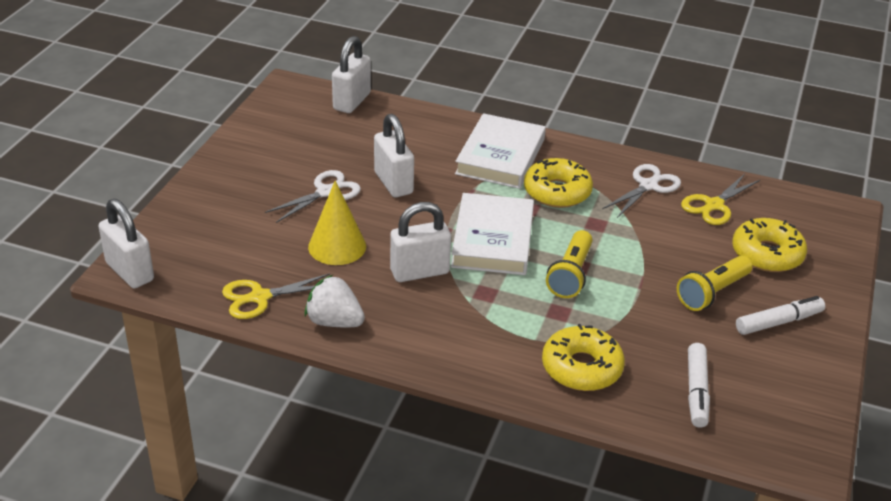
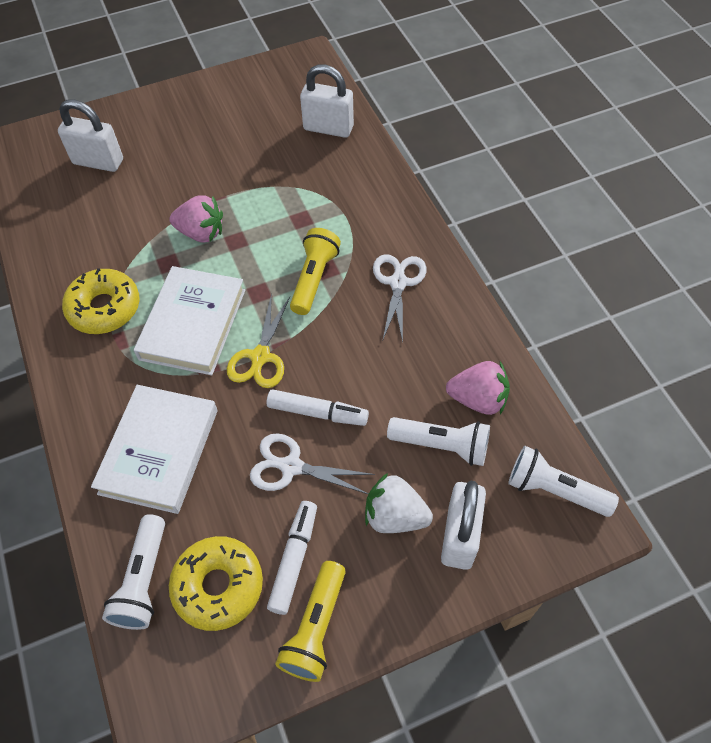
pink strawberry: none = 0 -> [169,195,223,242] [446,361,510,415] = 2
white flashlight: none = 0 -> [102,514,165,630] [387,417,490,466] [508,446,619,517] = 3
white padlock: [98,199,154,288] [332,36,371,113] [374,114,414,197] [390,202,451,282] = 4 -> [58,100,123,172] [300,65,354,138] [441,481,486,570] = 3
yellow cone: [308,180,366,265] = 1 -> none = 0
yellow donut: [524,158,593,208] [542,324,625,391] [732,218,807,272] = 3 -> [62,268,140,334] [169,536,263,631] = 2
yellow scissors: [222,273,330,319] [681,174,760,225] = 2 -> [227,294,290,388] = 1

